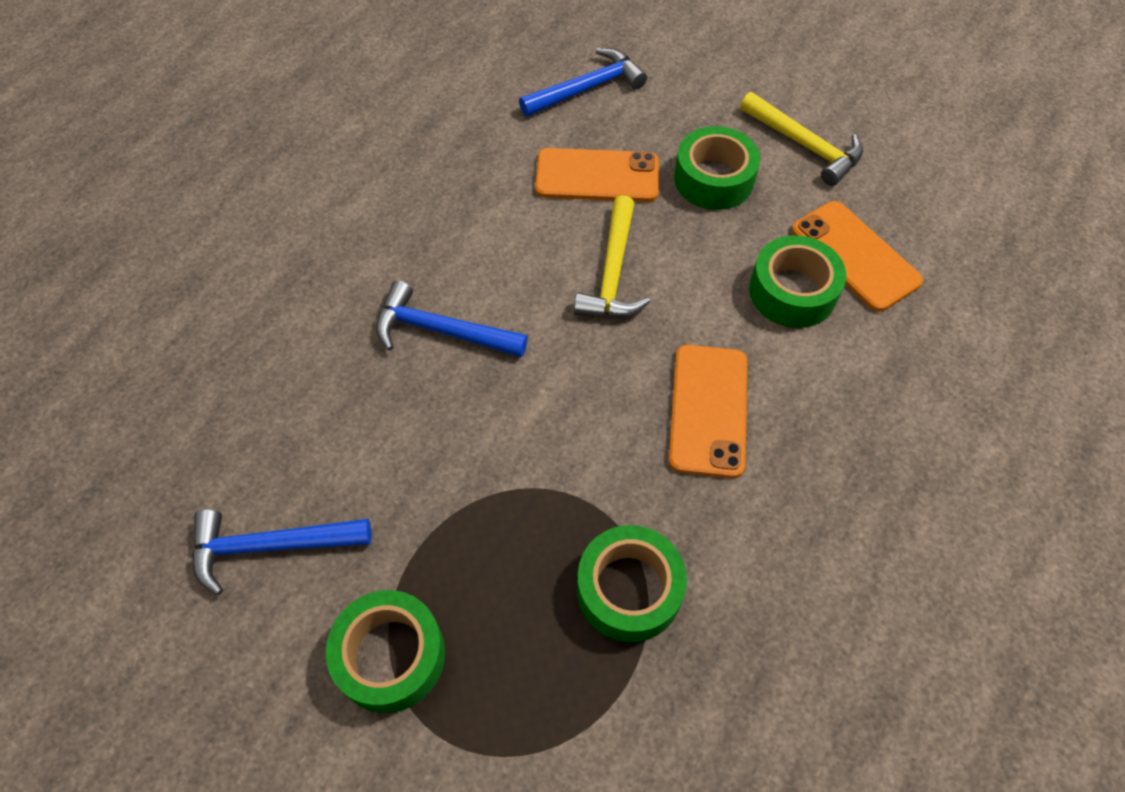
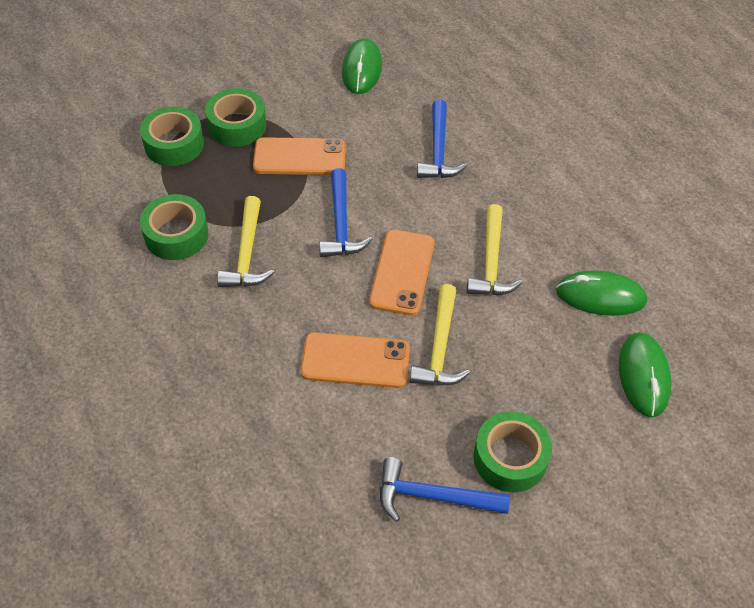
green mouse: none = 0 -> [342,38,382,94] [556,271,647,316] [619,332,672,417] = 3
yellow hammer: [574,195,650,318] [740,92,863,186] = 2 -> [217,196,274,287] [410,284,470,385] [467,204,523,295] = 3

